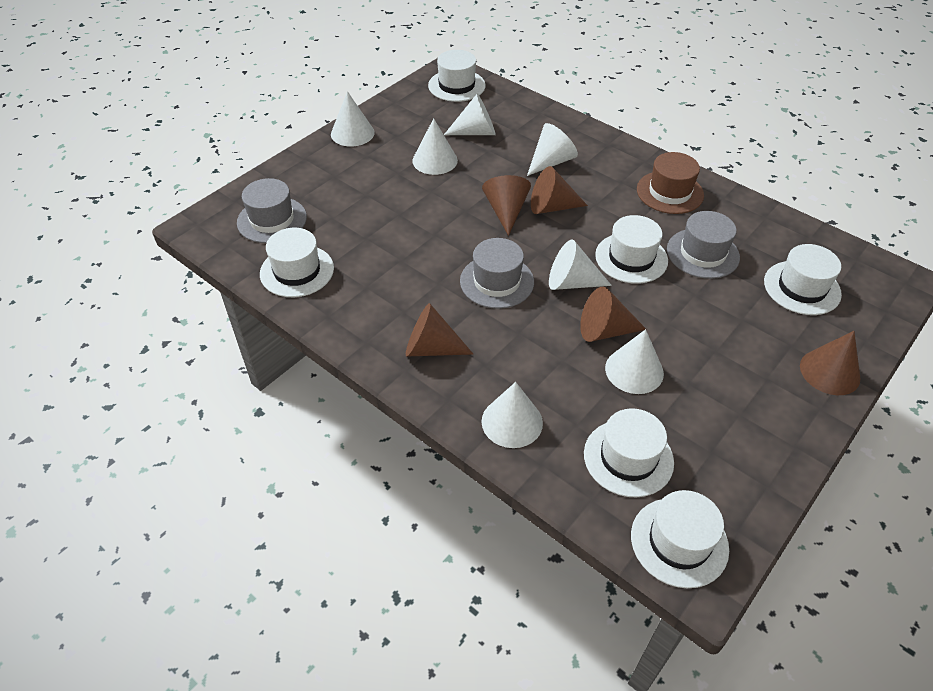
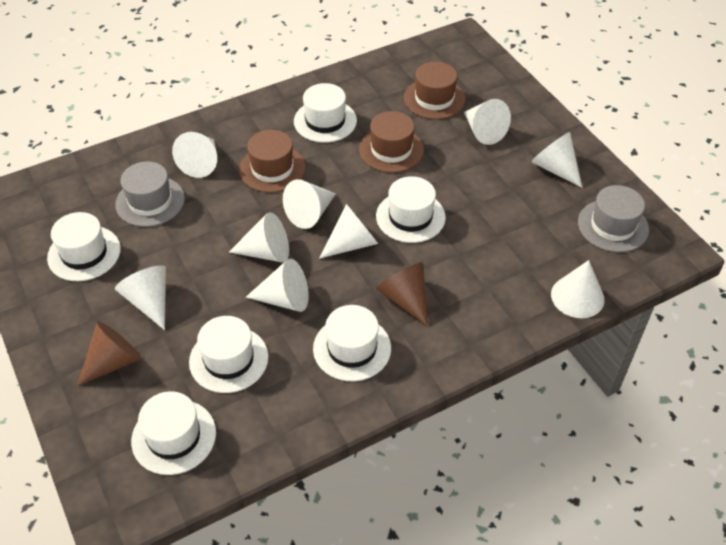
brown cone: [406,303,474,356] [482,175,531,236] [531,166,588,214] [580,287,647,342] [800,331,860,395] = 5 -> [77,321,141,387] [376,262,428,327] = 2
brown hat: [637,152,704,214] = 1 -> [239,130,306,193] [359,111,424,173] [404,62,466,119] = 3
grey hat: [237,178,307,243] [460,238,534,309] [667,211,740,279] = 3 -> [115,161,185,227] [578,185,649,252] = 2
white cone: [331,91,375,147] [412,118,458,175] [444,94,496,135] [482,382,543,448] [527,123,578,176] [549,239,612,290] [605,329,664,394] = 7 -> [115,265,166,330] [172,132,217,178] [229,212,289,262] [246,259,309,312] [283,179,336,229] [319,204,378,259] [464,99,511,145] [531,132,582,188] [551,260,605,318] = 9

